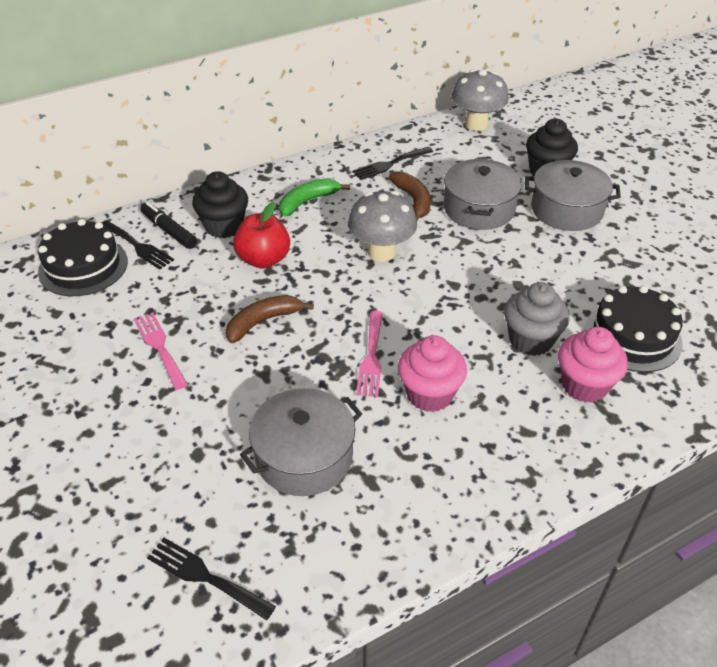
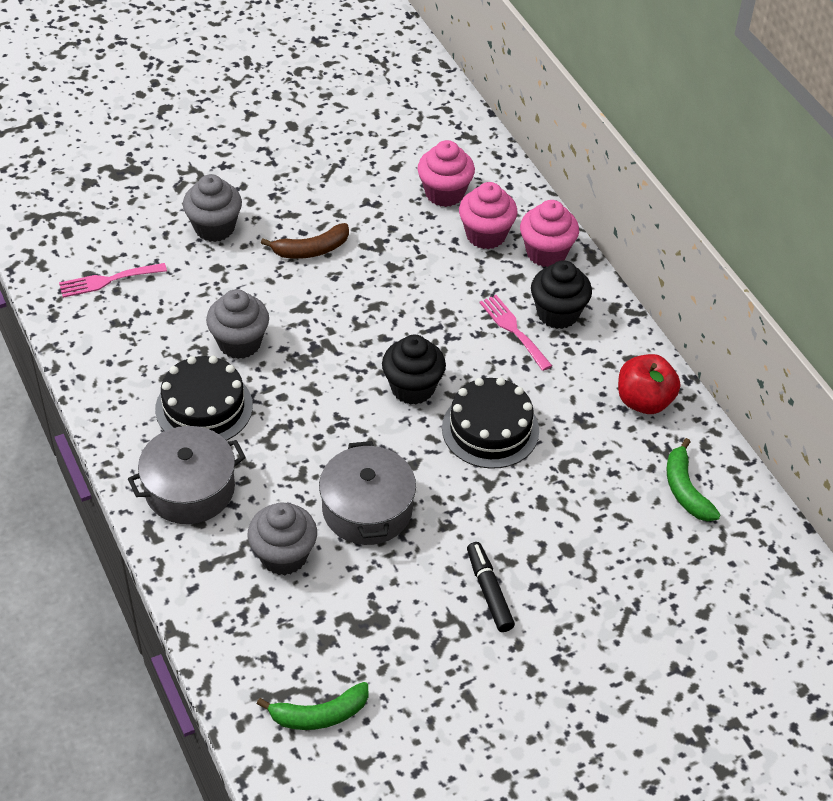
black fork: [102,220,174,269] [147,538,276,621] [352,147,433,180] = 3 -> none = 0
brown banana: [226,295,314,343] [389,171,431,220] = 2 -> [261,223,349,259] = 1
green banana: [279,178,350,217] = 1 -> [257,682,368,730] [666,438,721,521] = 2
grey cupcake: [504,282,570,356] = 1 -> [183,174,242,242] [206,289,269,359] [248,503,317,575] = 3
grey mushroom: [348,191,417,262] [451,69,509,131] = 2 -> none = 0
grey pot: [240,388,362,496] [444,158,522,230] [525,160,621,231] = 3 -> [128,426,246,524] [319,441,416,545] = 2
pink cupcake: [398,335,467,412] [558,327,628,403] = 2 -> [418,140,475,207] [459,182,518,249] [520,200,579,267] = 3

